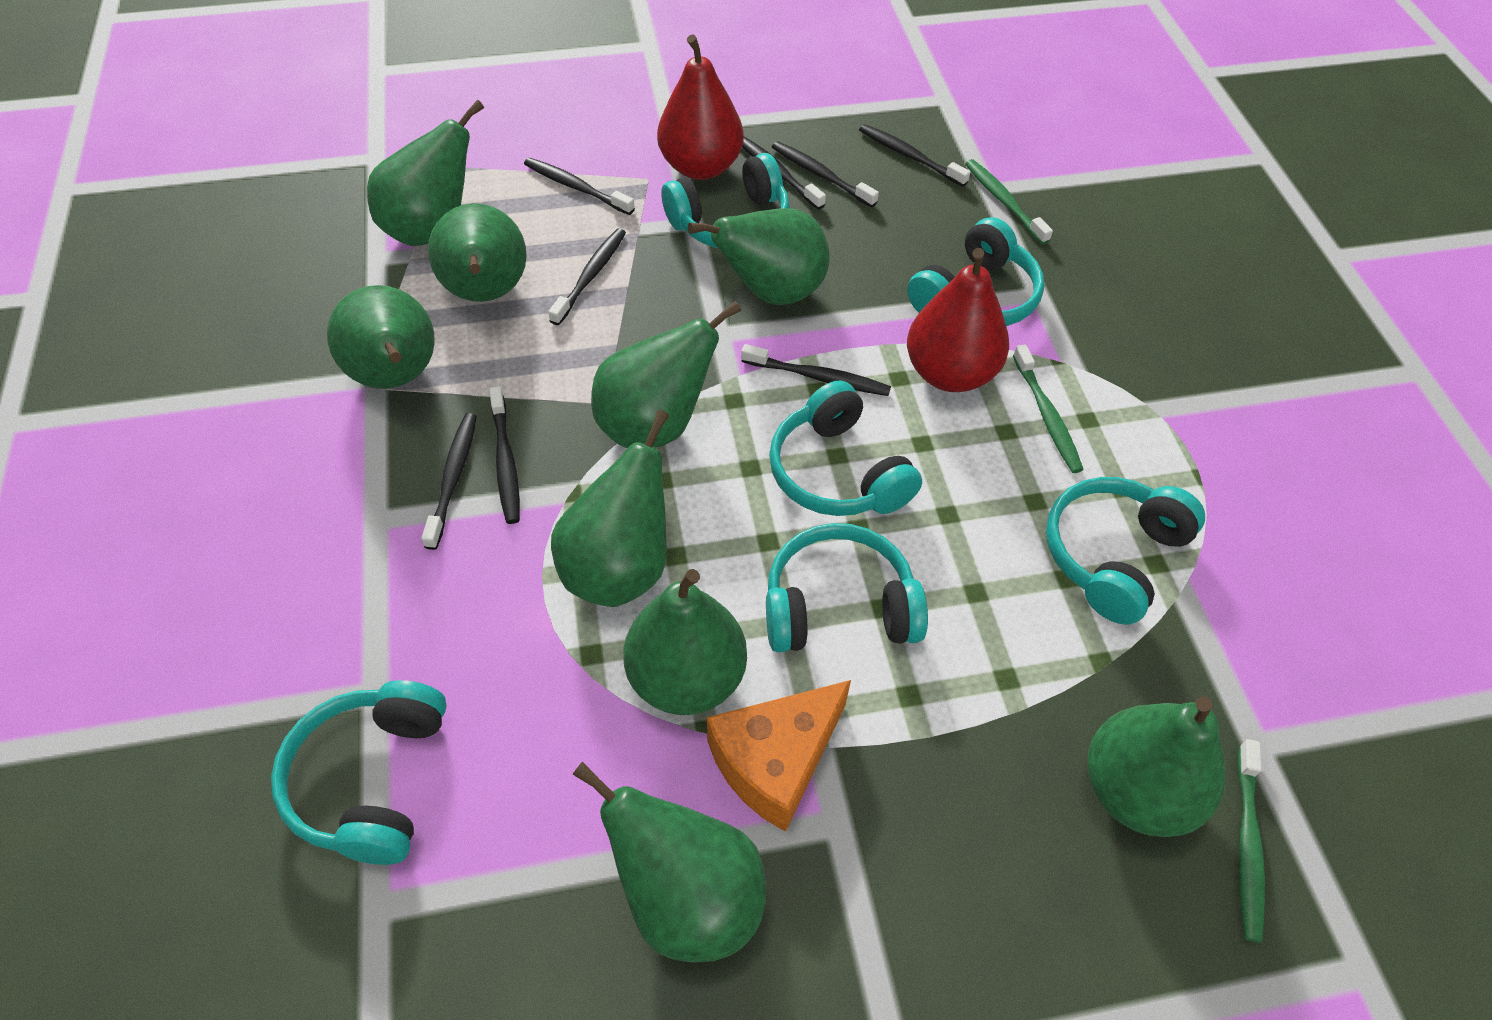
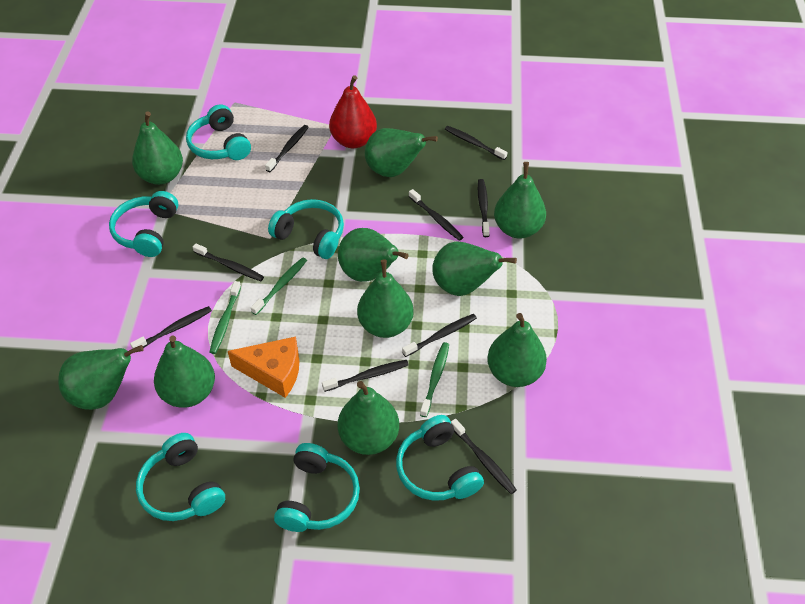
black toothbrush: [421,413,477,550] [489,386,520,524] [524,158,635,215] [548,228,626,325] [741,344,891,396] [742,137,826,210] [772,141,879,207] [859,124,970,187] = 8 -> [130,306,212,349] [193,244,264,281] [265,125,309,172] [322,360,409,392] [402,314,477,357] [409,189,464,241] [445,126,507,160] [451,419,517,494] [478,179,490,237] = 9
green pear: [327,285,435,389] [367,100,484,246] [428,203,527,302] [551,410,669,607] [573,762,766,963] [591,301,741,448] [623,569,747,715] [688,208,830,305] [1087,696,1226,837] = 9 -> [58,345,144,410] [132,112,183,185] [154,335,215,407] [338,228,409,282] [338,381,399,455] [357,260,414,338] [365,128,438,177] [432,241,517,296] [487,313,547,387] [494,162,546,238] = 10
red pear: [657,34,744,180] [907,248,1009,392] = 2 -> [329,75,377,148] = 1

